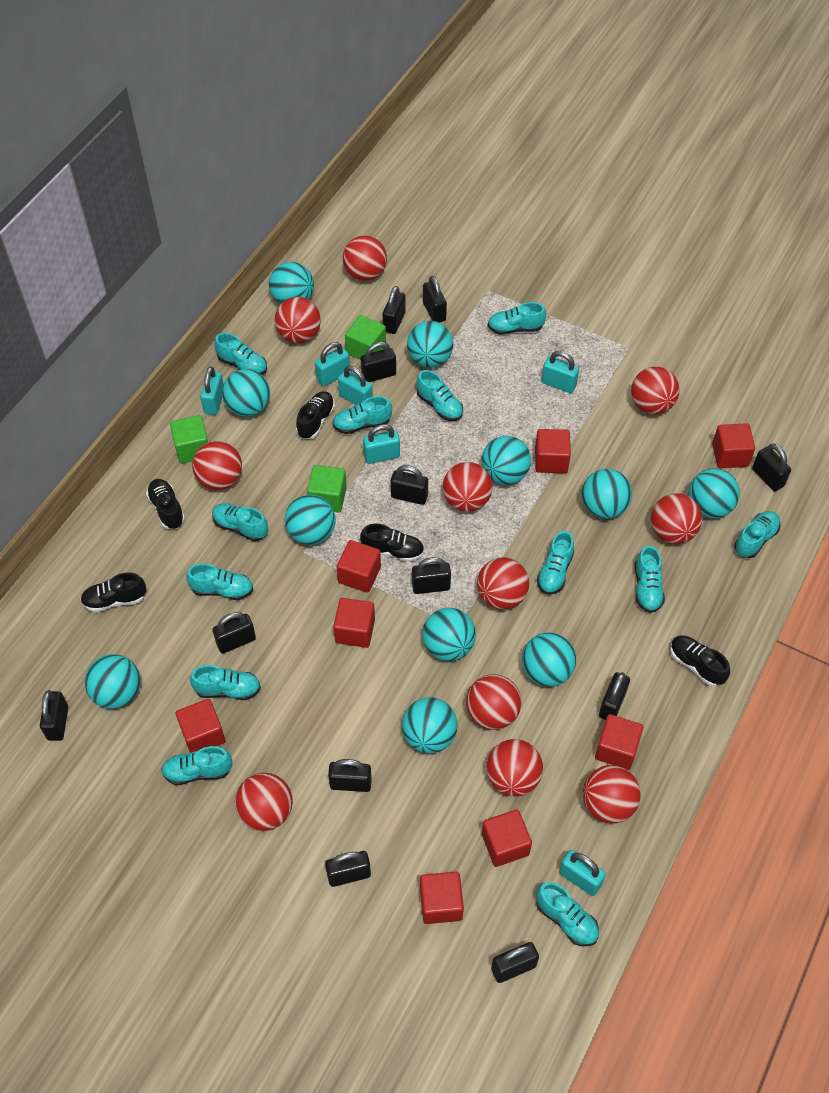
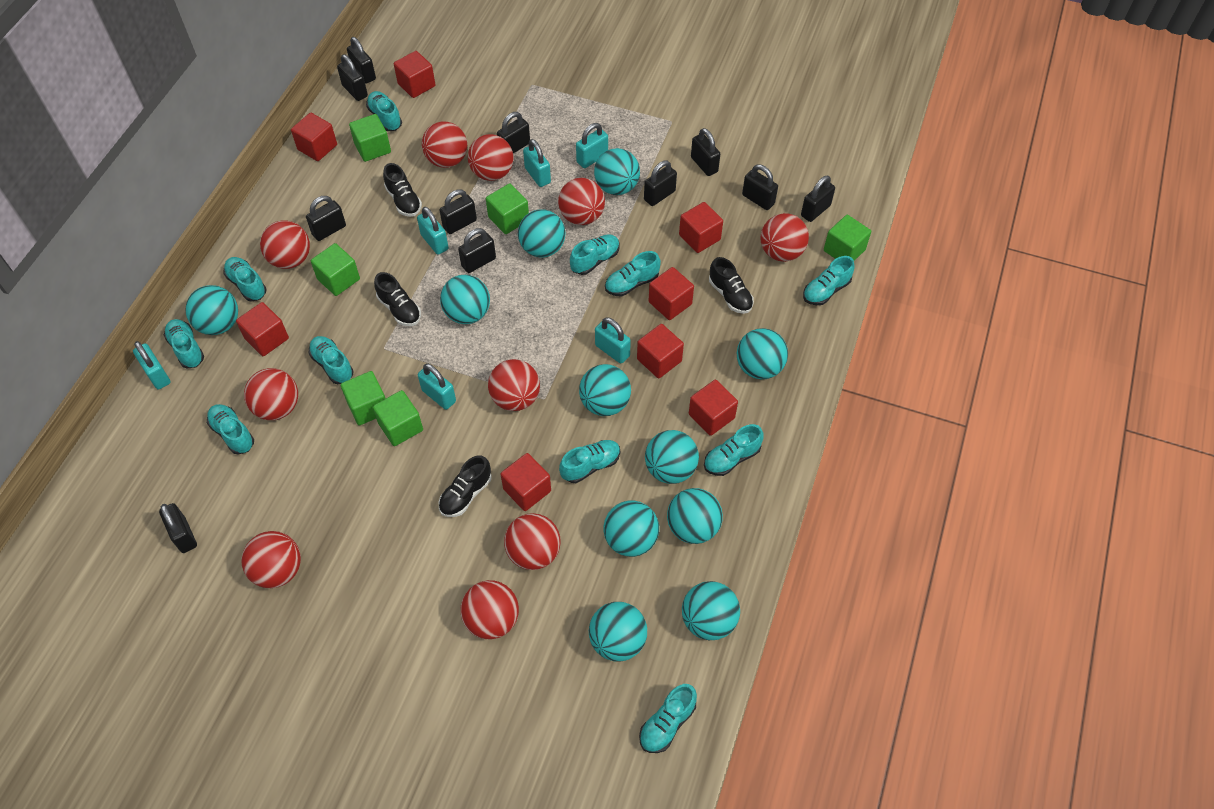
black padlock: [40,690,68,741] [213,612,256,654] [325,851,371,887] [328,759,372,792] [361,342,396,382] [383,286,405,334] [391,465,428,505] [412,557,451,594] [423,276,447,323] [491,942,539,983] [599,672,630,720] [752,443,791,491] = 12 -> [159,503,197,553] [306,196,346,241] [337,54,368,101] [347,37,376,84] [439,190,477,234] [458,228,496,273] [497,112,530,154] [644,160,677,206] [691,128,720,176] [742,164,778,210] [801,176,835,222] = 11
black shoe: [80,572,147,612] [146,479,185,529] [296,391,335,439] [360,524,424,562] [670,635,730,687] = 5 -> [374,272,421,326] [383,163,422,217] [439,455,491,517] [709,257,754,314] = 4
green cube: [170,415,208,464] [307,465,347,512] [345,315,386,360] = 3 -> [311,243,360,296] [341,371,386,425] [349,114,391,162] [373,390,423,446] [486,183,529,234] [824,215,871,261] = 6
red ball: [192,441,242,490] [235,773,293,831] [275,297,321,343] [343,235,387,281] [443,462,492,512] [466,674,521,730] [477,558,529,610] [487,739,543,797] [583,765,641,823] [631,367,679,415] [651,493,702,544] = 11 -> [242,531,301,588] [244,368,298,420] [260,221,310,269] [422,122,467,168] [460,580,519,639] [468,134,513,181] [488,359,540,411] [504,513,561,570] [558,178,605,225] [760,213,809,262] = 10
turquoise shoe: [161,746,233,785] [186,564,253,600] [190,665,261,700] [212,503,268,541] [214,333,267,375] [333,396,392,434] [416,370,463,421] [488,302,546,335] [536,882,599,946] [537,531,574,595] [634,546,665,613] [734,511,781,558] = 12 -> [164,319,204,368] [207,404,254,455] [223,257,267,302] [308,336,354,384] [366,91,402,131] [559,440,620,483] [570,234,620,275] [605,251,661,296] [639,684,697,753] [704,424,763,476] [803,256,855,305] = 11

